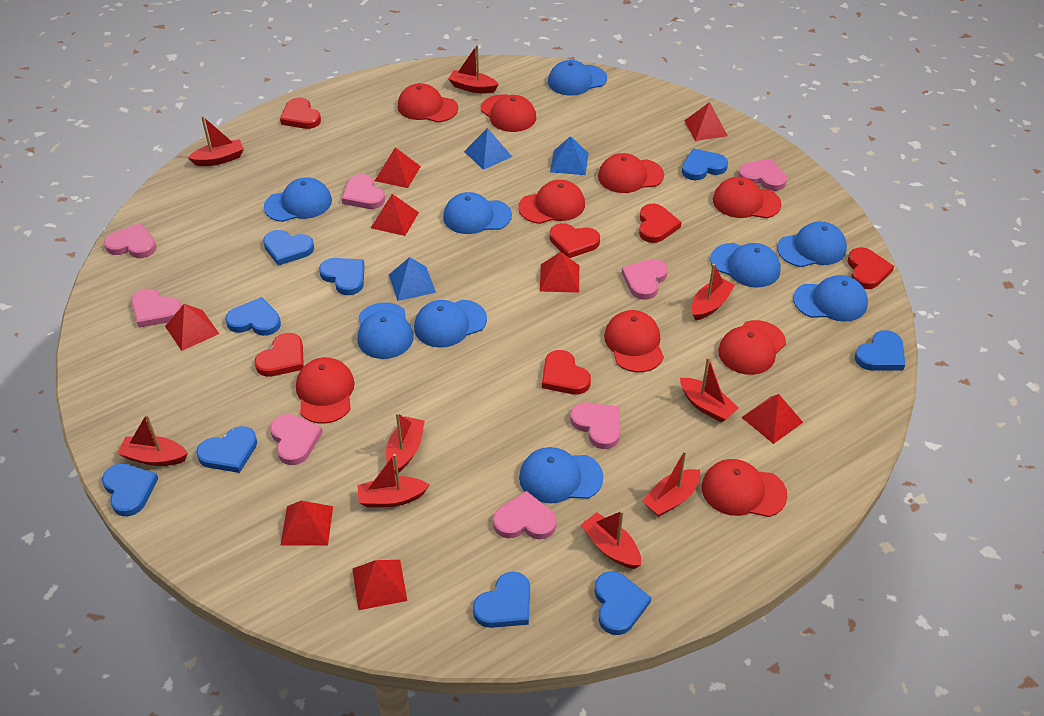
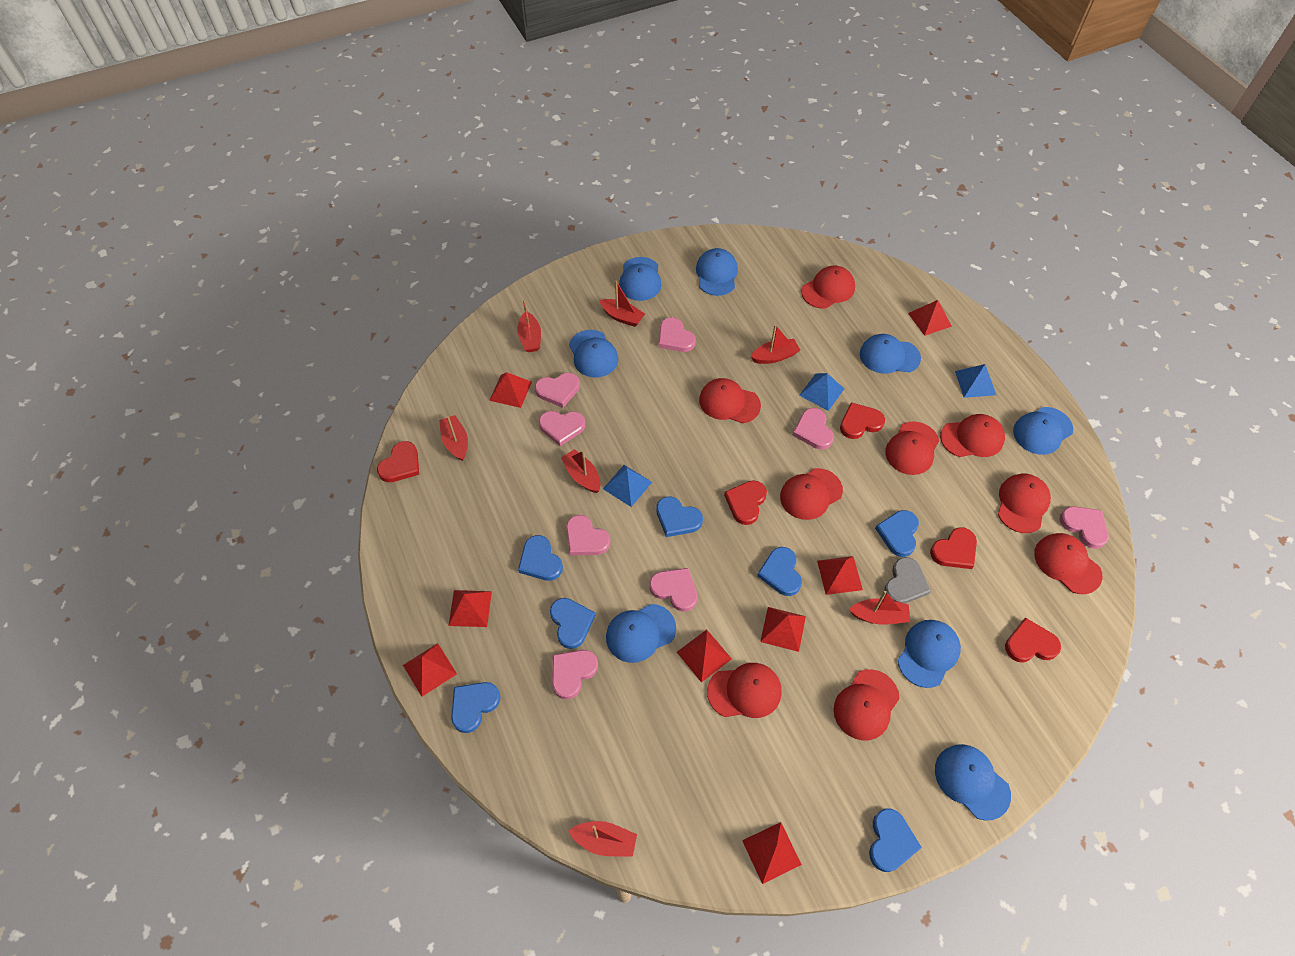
blue cap: [264,177,332,222] [357,302,414,359] [414,300,487,348] [443,192,512,234] [519,447,603,503] [548,60,607,95] [710,243,780,288] [777,221,847,267] [793,275,868,322] = 9 -> [569,330,618,377] [606,604,676,663] [619,257,661,301] [696,248,738,296] [860,334,921,374] [898,620,961,688] [935,744,1011,821] [1013,407,1073,455] = 8
blue heart: [102,463,158,516] [196,426,257,473] [225,297,281,336] [263,230,314,266] [319,258,364,295] [473,572,530,628] [595,571,651,635] [682,149,728,180] [855,330,905,371] = 9 -> [451,682,501,733] [518,535,563,581] [550,598,596,649] [656,496,703,537] [757,547,802,596] [869,808,922,872] [875,510,919,557] = 7
grey heart: none = 0 -> [884,557,931,604] = 1
red boat: [117,414,188,466] [188,116,244,166] [357,454,429,507] [386,413,425,475] [448,45,499,93] [581,510,641,569] [642,451,700,517] [680,357,739,423] [692,264,735,320] = 9 -> [439,415,468,461] [518,300,541,352] [561,449,601,493] [568,821,637,857] [599,281,645,327] [751,325,800,364] [849,591,910,625] = 7
red heart: [254,333,304,377] [280,98,321,129] [542,350,591,394] [550,223,600,258] [639,204,681,243] [848,247,894,289] = 6 -> [377,441,419,482] [724,480,767,525] [840,402,885,439] [930,527,977,569] [1005,618,1061,663] = 5

